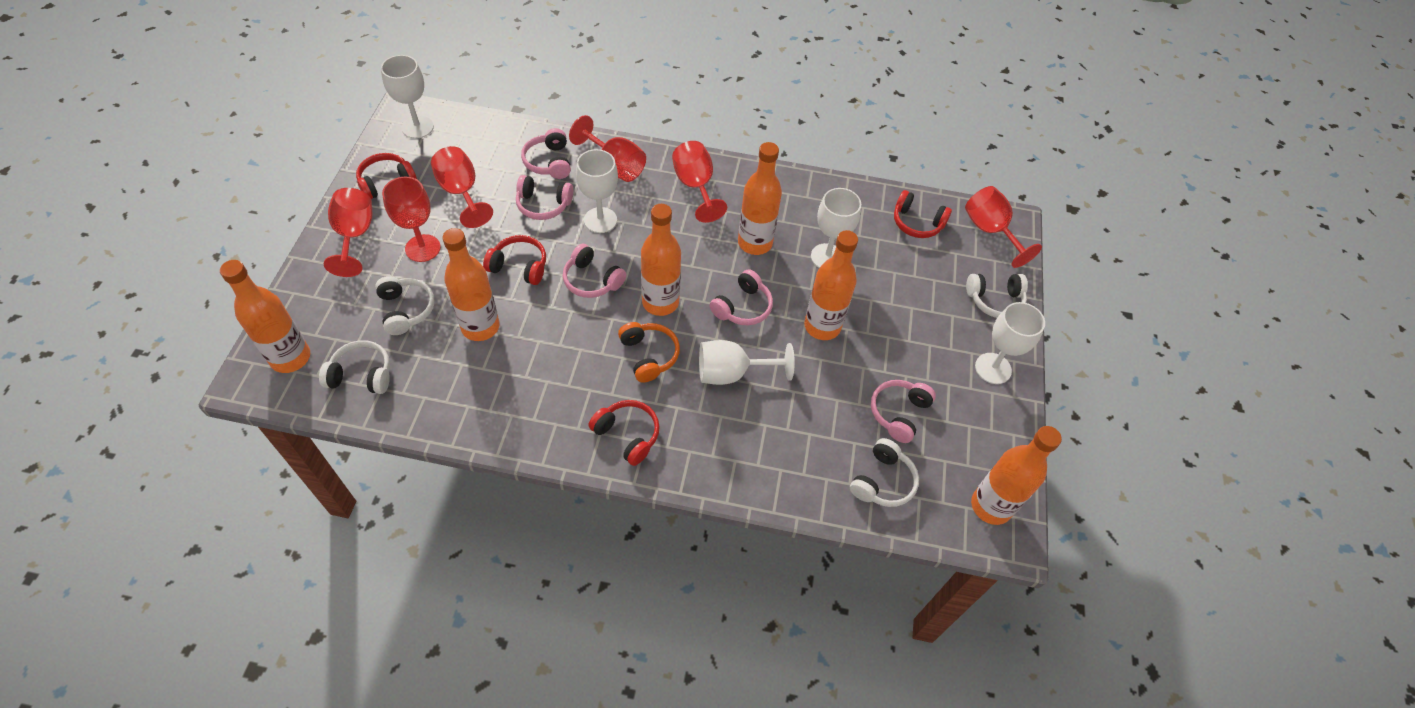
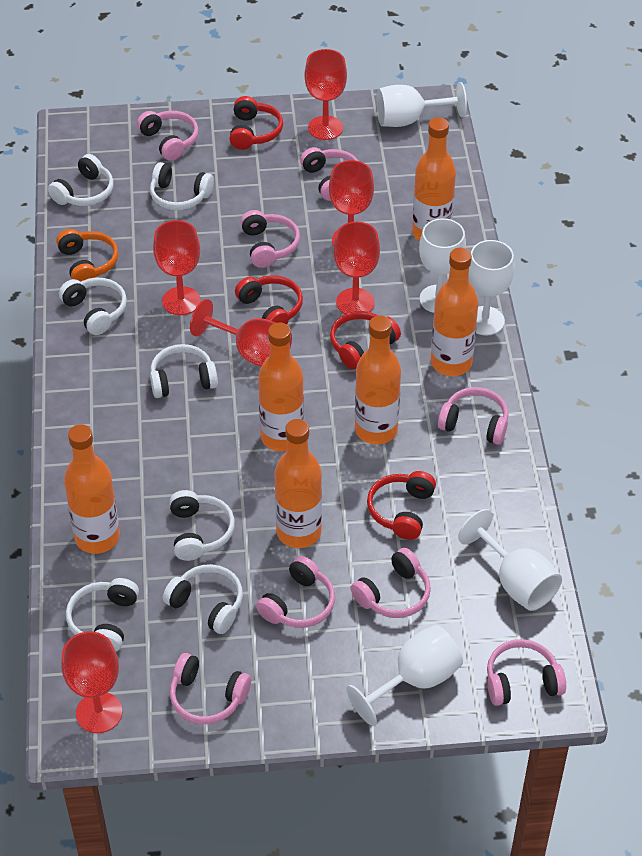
pink headphones: [516,175,573,220] [521,128,571,179] [563,244,627,298] [710,269,773,325] [871,380,936,443] = 5 -> [137,111,199,161] [170,653,251,724] [241,210,300,268] [256,556,335,628] [300,147,359,201] [351,548,431,618] [438,387,508,445] [487,639,566,706] = 8
white headphones: [319,340,390,394] [375,276,435,335] [850,438,919,507] [966,274,1028,318] = 4 -> [48,154,114,206] [59,278,127,335] [66,578,139,652] [150,162,214,210] [150,344,218,398] [163,564,243,634] [170,490,235,561] = 7

